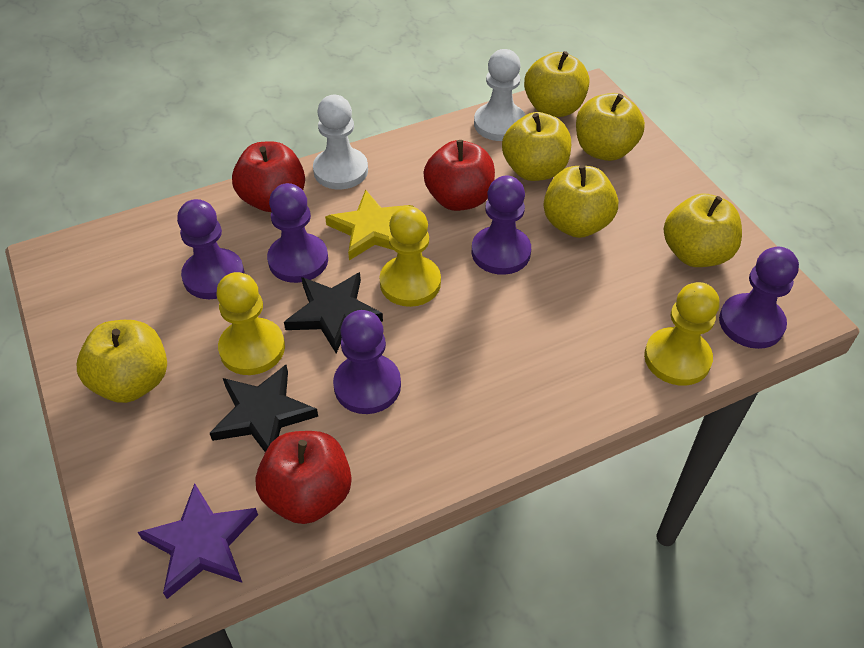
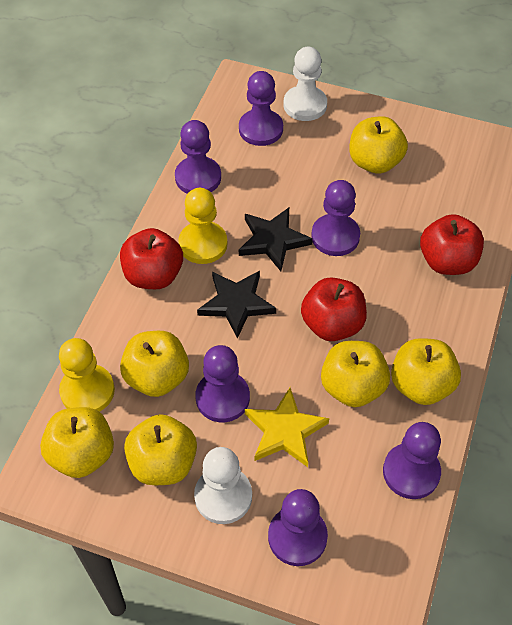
purple pawn: [177,199,244,299] [267,183,328,283] [333,310,401,414] [472,176,531,275] [719,247,799,349] = 5 -> [175,120,221,194] [195,345,250,422] [239,71,283,146] [268,489,328,566] [311,180,360,256] [383,422,441,499] = 6
purple star: [138,483,258,599] = 1 -> none = 0
yellow pawn: [217,272,285,375] [380,206,441,307] [644,282,719,386] = 3 -> [59,338,115,412] [178,188,227,264] = 2

